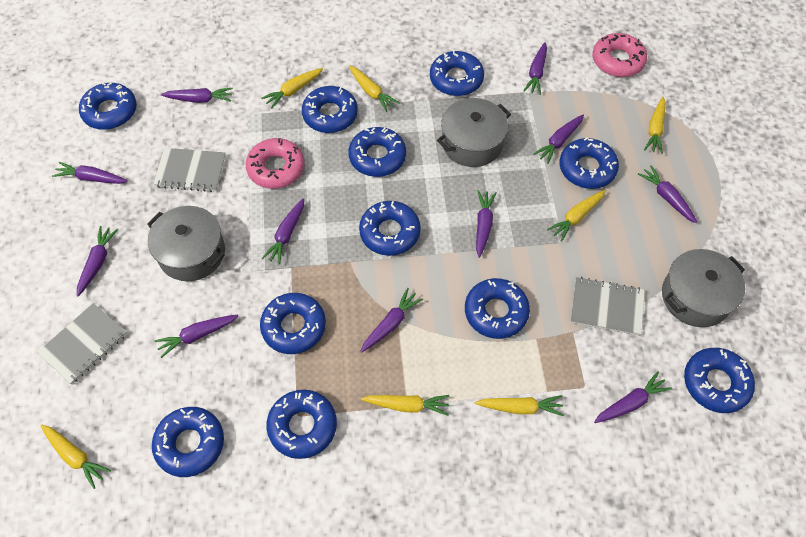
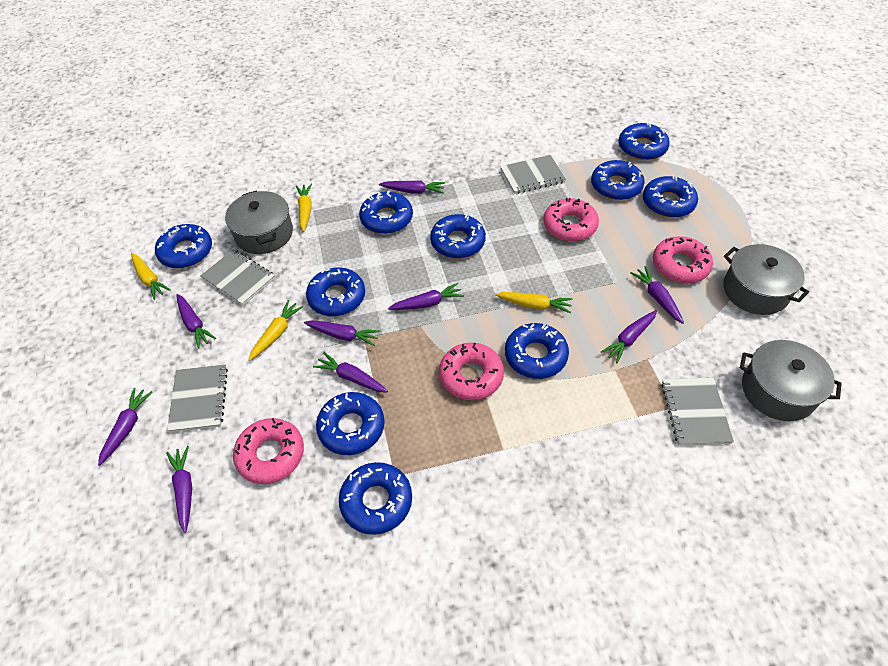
blue donut: [79,82,137,130] [152,407,224,477] [260,293,326,354] [267,389,337,459] [302,86,358,133] [348,127,406,177] [359,201,421,256] [430,50,484,96] [465,278,530,339] [559,137,619,189] [684,348,755,413] = 11 -> [155,224,212,268] [306,267,365,316] [316,392,385,455] [339,462,412,535] [359,191,413,234] [430,214,486,258] [505,323,569,379] [591,160,645,200] [619,122,670,160] [643,175,698,218] = 10
grey notebook: [37,303,127,384] [153,148,226,192] [570,277,645,336] = 3 -> [167,364,228,433] [200,249,275,306] [500,155,566,194] [661,378,734,445] = 4
pink donut: [245,138,305,189] [593,33,647,77] = 2 -> [233,418,304,484] [439,342,504,400] [543,198,599,241] [653,236,713,283] = 4
purple carrot: [52,162,127,184] [77,226,118,296] [154,315,238,358] [161,88,233,103] [262,198,304,264] [360,288,423,353] [476,190,496,258] [524,42,547,95] [533,115,584,164] [594,371,672,423] [638,165,698,223] = 11 -> [98,388,152,466] [166,446,192,533] [176,294,216,349] [304,320,380,346] [313,352,388,393] [379,181,445,194] [388,283,464,310] [601,310,657,363] [630,266,684,324] = 9
yellow carrot: [41,425,111,489] [261,68,323,109] [349,65,400,112] [361,395,449,416] [474,395,564,416] [547,190,605,241] [644,97,666,154] = 7 -> [131,253,171,300] [249,300,303,361] [296,184,312,232] [495,292,573,314] = 4

